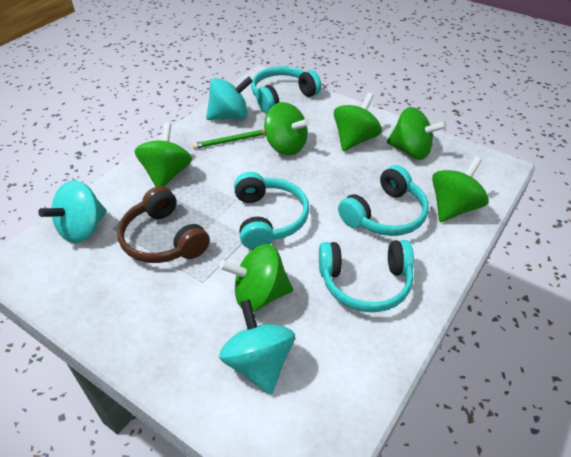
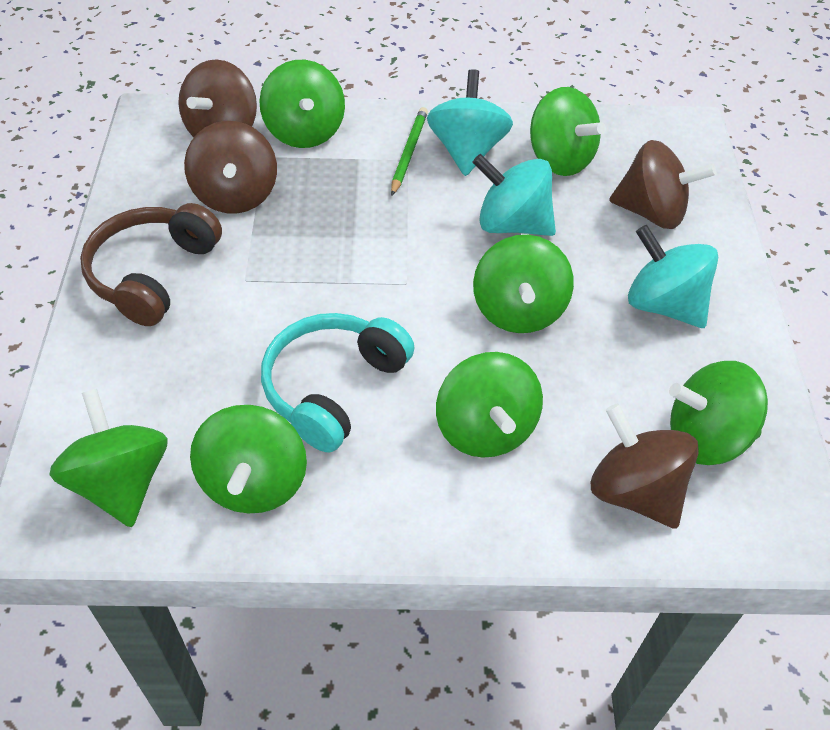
brown spinning top: none = 0 -> [178,59,257,137] [184,121,277,213] [591,403,699,529] [609,140,716,229] = 4
green spinning top: [135,123,192,187] [219,244,293,312] [264,102,310,155] [334,92,382,151] [387,107,447,160] [432,157,489,222] = 6 -> [49,389,168,527] [190,405,307,513] [259,60,345,148] [436,352,543,458] [473,235,574,333] [530,87,606,176] [669,361,768,465] = 7
turquoise headphones: [234,172,309,249] [251,66,322,113] [319,240,414,313] [338,165,429,236] = 4 -> [261,313,414,453] = 1

